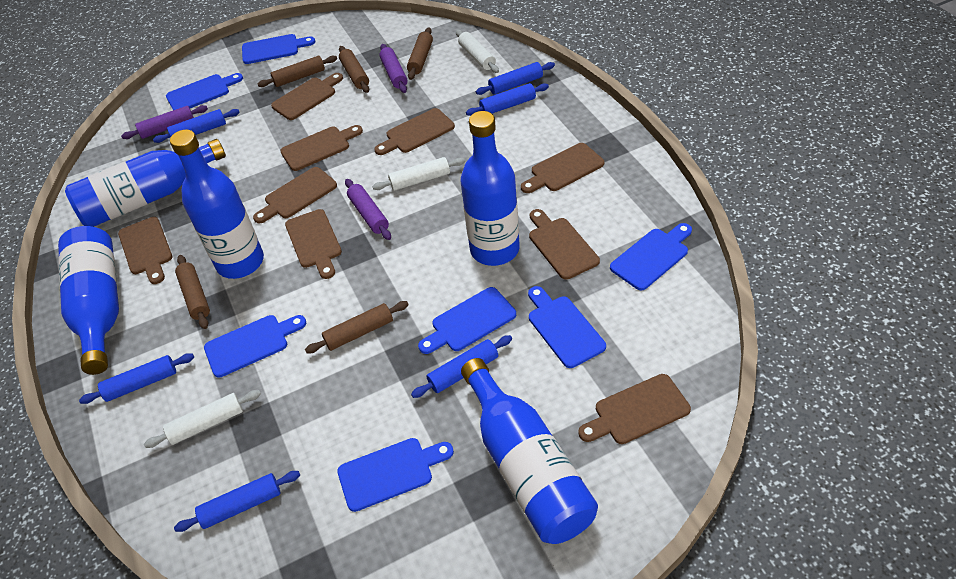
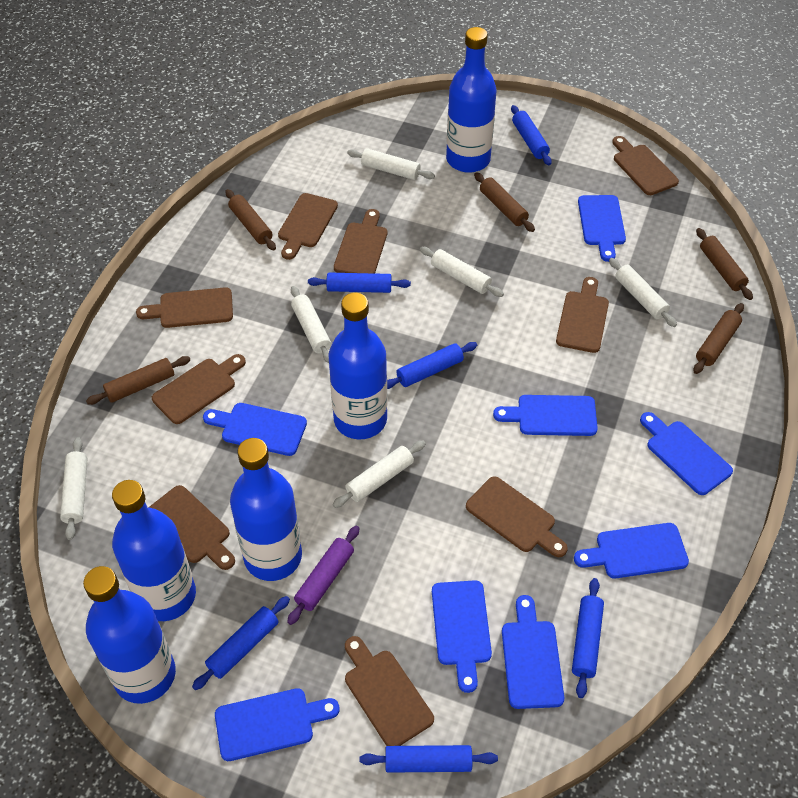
blue cutting board: [166,73,243,110] [204,315,306,378] [242,34,315,64] [337,438,454,512] [418,287,516,354] [528,286,606,368] [610,223,692,290] = 7 -> [203,403,307,456] [215,688,340,761] [432,580,492,693] [493,395,598,436] [502,595,564,709] [574,523,689,578] [578,195,626,262] [640,412,733,495] = 8
purple rolling pin: [121,105,208,139] [345,179,391,240] [379,44,408,93] = 3 -> [287,526,360,625] = 1
white rolling pin: [144,390,261,448] [372,157,465,191] [456,30,499,73] = 3 -> [60,437,87,540] [291,286,331,363] [332,441,426,508] [347,148,435,180] [420,247,504,297] [609,258,677,327] = 6

